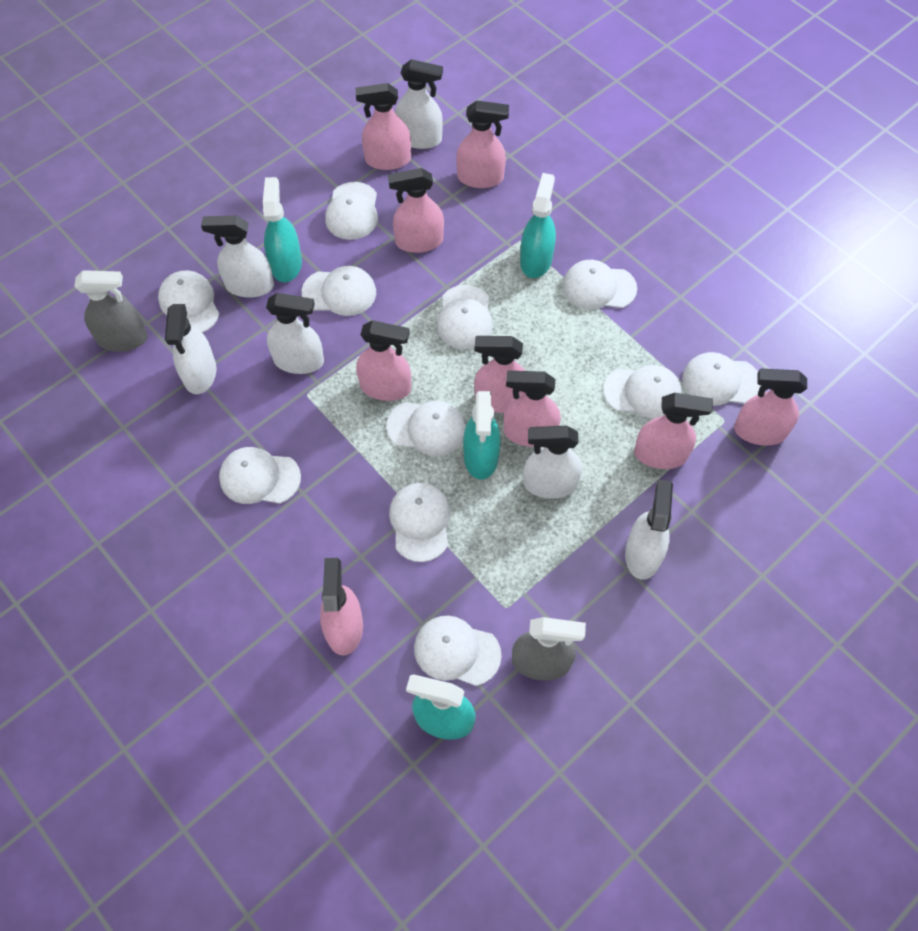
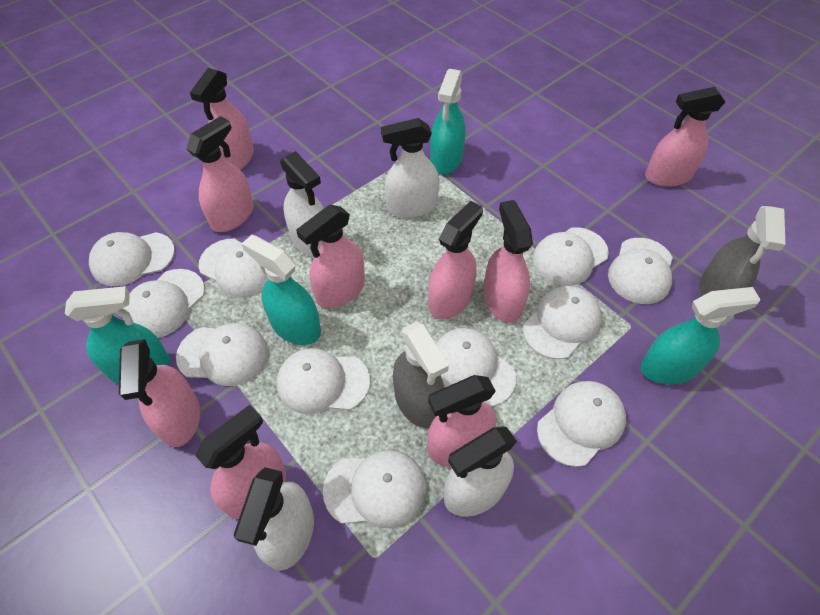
white spray bottle: [165,304,216,394] [201,216,274,298] [266,293,324,374] [395,59,443,149] [524,425,583,499] [625,479,673,580] = 6 -> [234,467,314,571] [280,151,324,257] [381,118,439,218] [444,426,517,517] = 4

